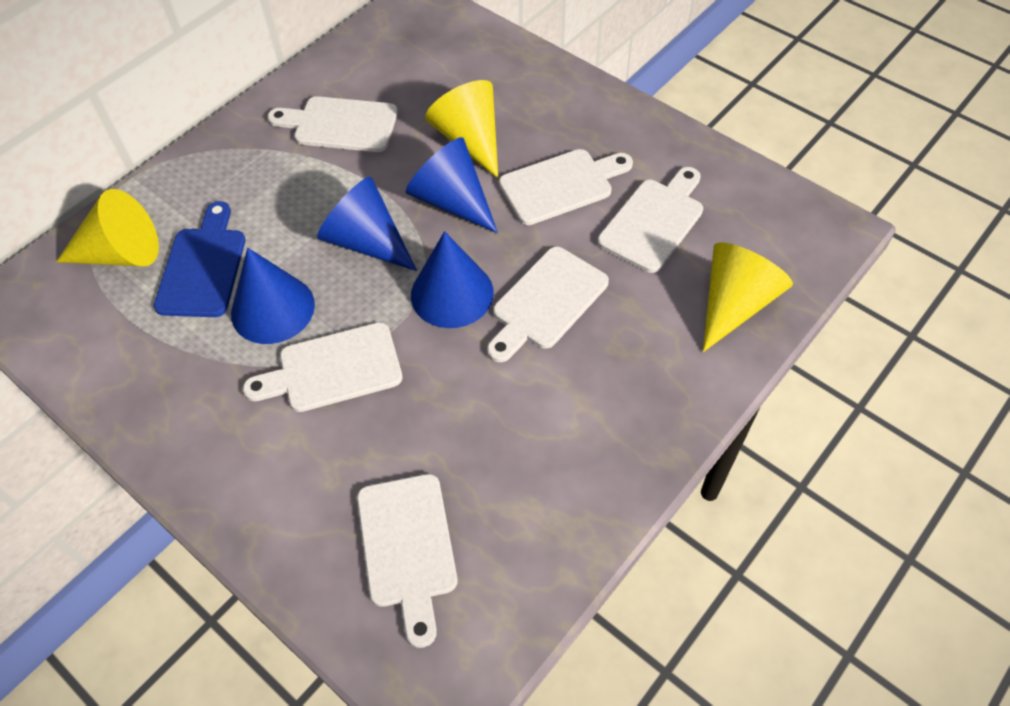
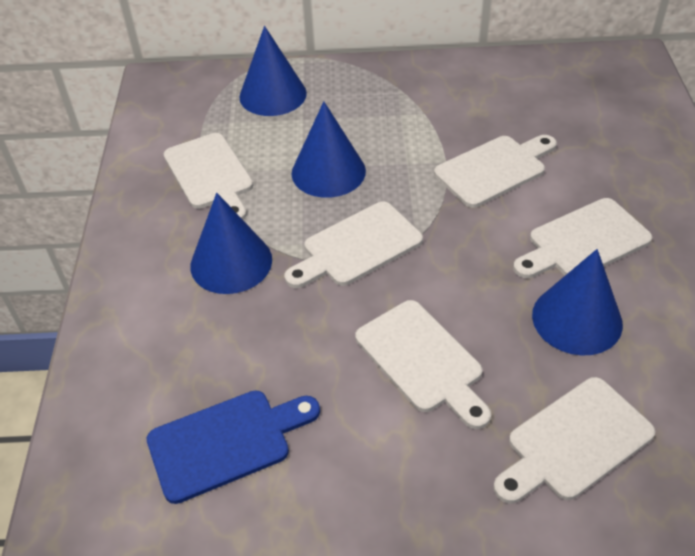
yellow cone: [56,189,159,266] [425,80,498,178] [703,242,793,352] = 3 -> none = 0

